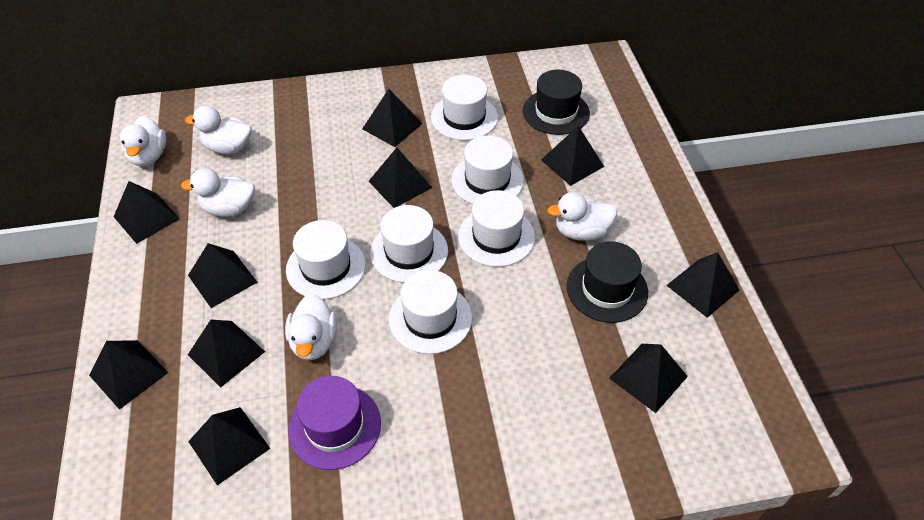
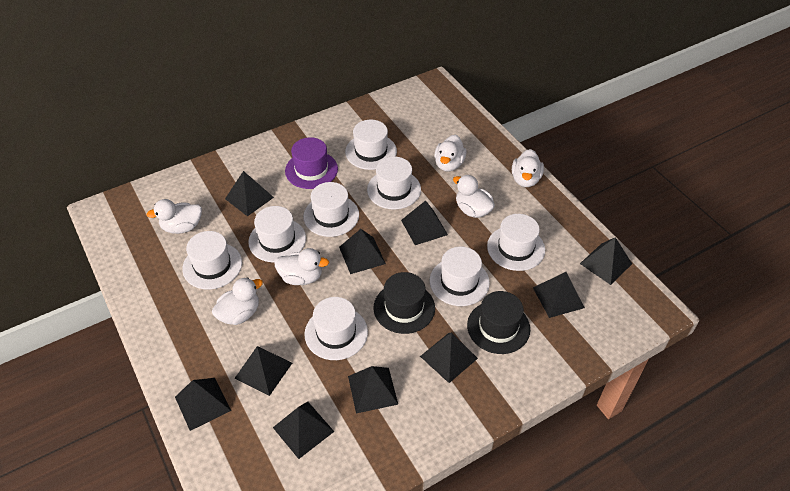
white duck: [120,115,166,166] [181,168,255,217] [185,106,252,154] [285,294,337,360] [547,192,617,241] = 5 -> [146,199,202,234] [212,277,263,325] [274,248,329,285] [434,135,467,172] [453,175,495,218] [512,149,544,187] = 6
white hat: [286,220,366,299] [370,205,448,283] [389,270,472,354] [431,75,498,141] [451,136,524,204] [458,190,535,267] = 6 -> [182,231,242,289] [248,206,306,263] [303,182,359,237] [304,297,368,360] [345,120,397,170] [367,156,421,210] [430,247,490,306] [487,214,545,271] = 8

